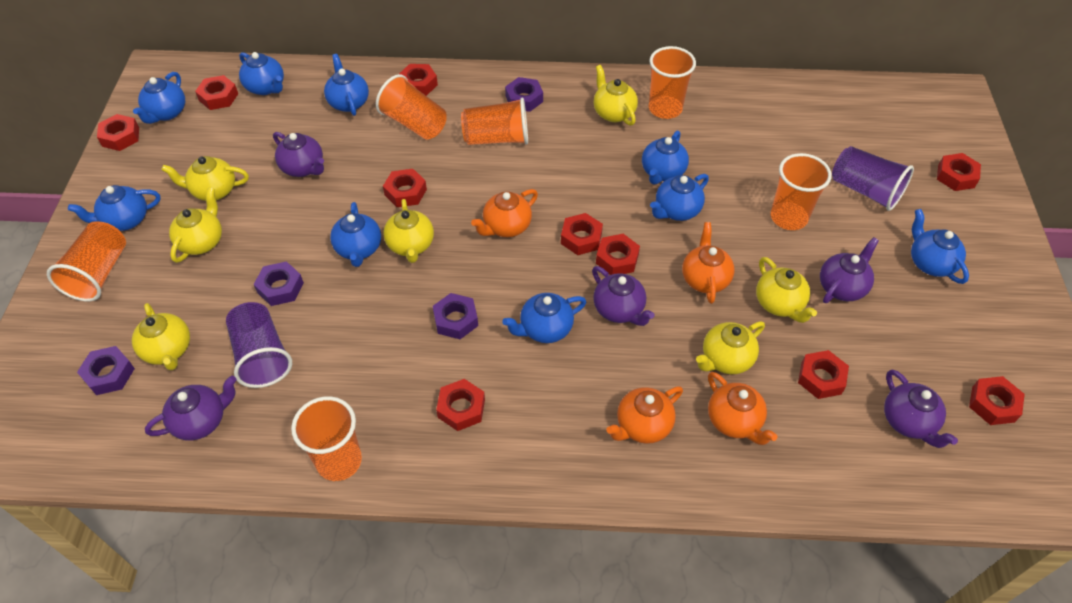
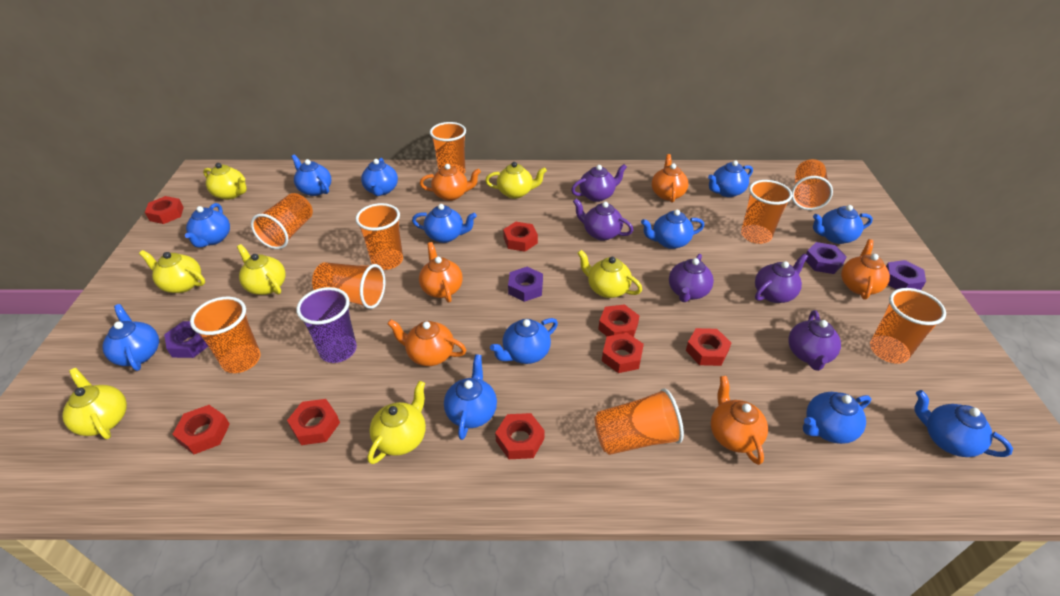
blue teapot: [68,185,161,231] [133,72,185,124] [239,52,284,95] [324,54,369,116] [330,202,381,267] [503,293,586,343] [642,130,689,185] [650,174,709,221] [911,209,969,284] = 9 -> [102,304,159,371] [185,203,230,248] [291,154,331,196] [361,158,398,196] [412,204,477,243] [444,354,497,440] [490,318,558,364] [641,210,704,249] [708,160,753,197] [803,392,871,444] [813,205,873,244] [915,390,1013,457] = 12
orange cup: [47,221,126,302] [291,396,362,481] [376,74,446,140] [461,98,528,145] [649,46,696,119] [771,153,832,230] = 6 -> [190,297,261,373] [251,193,313,249] [312,262,385,309] [355,203,403,270] [430,122,466,174] [594,388,684,455] [741,180,792,244] [791,159,833,210] [870,288,946,364] = 9
orange teapot: [471,189,538,237] [606,386,683,444] [682,222,734,304] [708,372,777,445] = 4 -> [387,319,466,366] [419,242,463,303] [420,164,481,201] [652,154,688,203] [711,376,768,465] [841,239,890,300] = 6
purple cup: [226,302,292,388] [832,146,914,211] = 2 -> [296,287,357,363] = 1
red nut: [97,114,139,151] [195,75,238,110] [383,169,427,207] [399,64,438,96] [436,379,485,431] [561,213,603,255] [596,234,640,275] [798,350,849,399] [937,153,981,191] [969,376,1025,425] = 10 -> [145,196,184,224] [172,405,230,454] [287,399,340,445] [495,413,545,459] [503,222,538,252] [598,304,639,337] [602,333,644,373] [686,328,731,366] = 8

